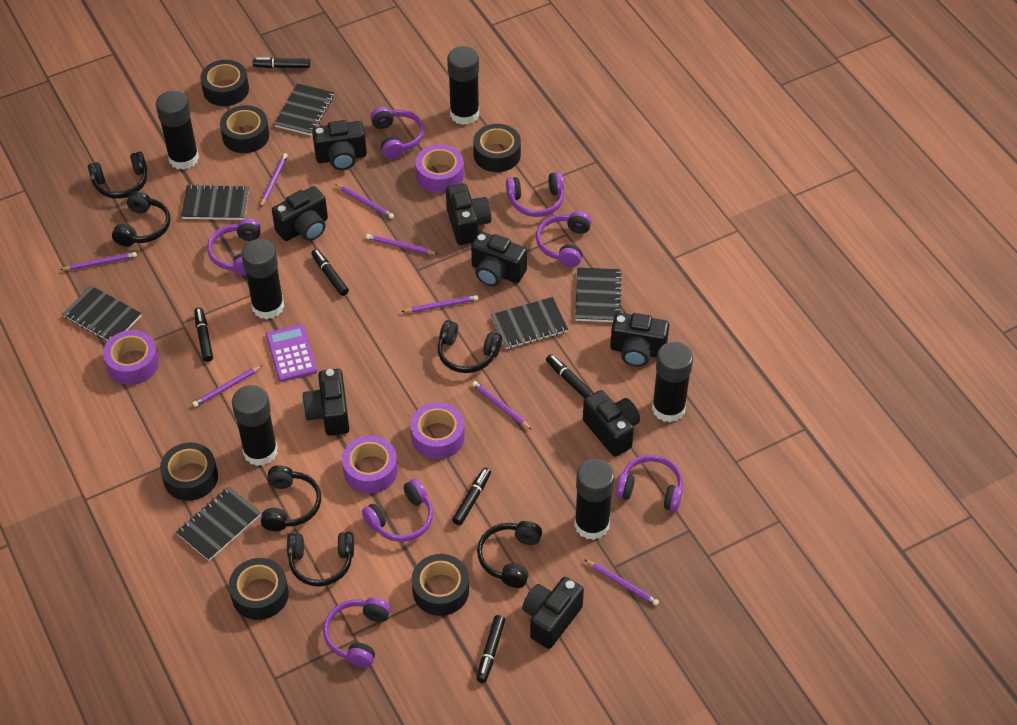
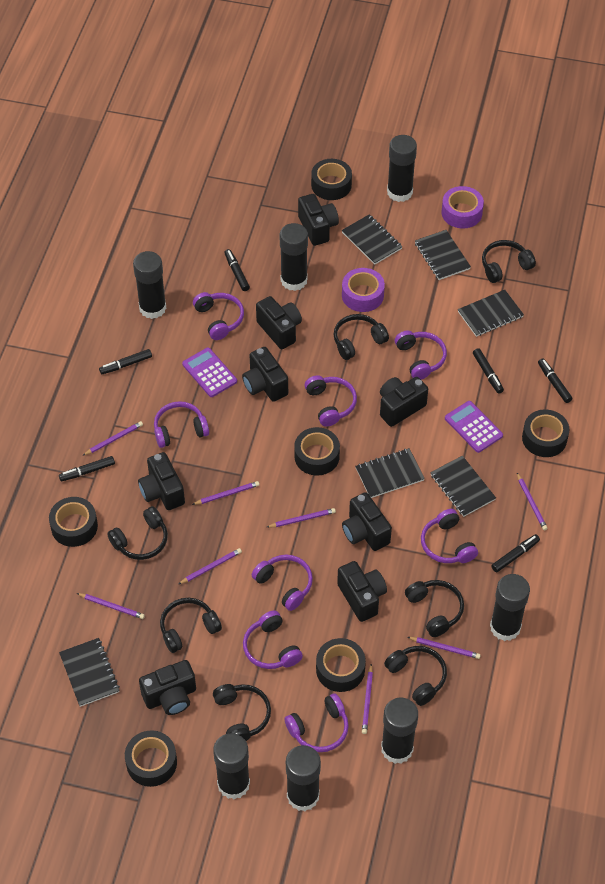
black glue stick: [156,91,199,170] [232,385,277,466] [241,239,284,319] [447,46,479,125] [574,459,614,540] [652,342,693,423] = 6 -> [133,251,166,319] [213,733,250,799] [280,223,308,291] [286,745,321,811] [381,697,418,764] [387,135,417,202] [490,574,530,641] = 7
black headphones: [88,151,147,199] [112,191,170,246] [261,465,321,531] [287,532,354,586] [438,320,502,373] [477,521,542,588] = 6 -> [107,506,168,560] [160,598,222,653] [213,684,271,741] [333,314,389,360] [384,646,447,706] [405,580,464,637] [482,240,536,283] = 7
purple calculator: [266,324,317,382] = 1 -> [182,348,237,397] [445,401,503,453] = 2
purple headphones: [207,218,261,276] [323,597,391,668] [362,479,433,542] [370,107,424,159] [506,172,564,217] [536,211,592,267] [616,455,683,512] = 7 -> [154,401,209,448] [193,292,244,340] [243,610,303,669] [252,555,313,611] [285,693,349,752] [305,375,357,427] [395,330,447,380] [421,509,478,563] = 8
purple tape: [103,330,159,385] [342,436,398,494] [410,402,465,459] [415,144,464,193] = 4 -> [342,268,385,312] [442,186,484,229] = 2

